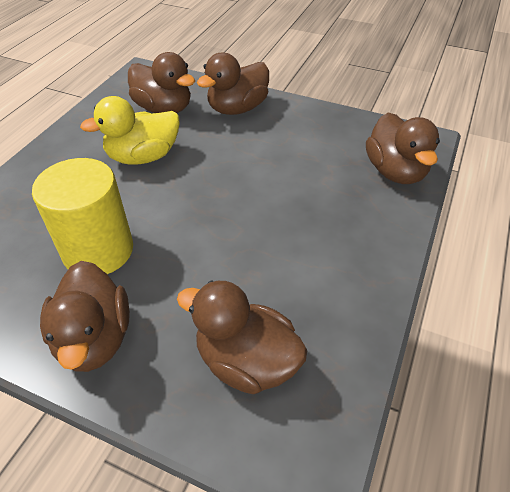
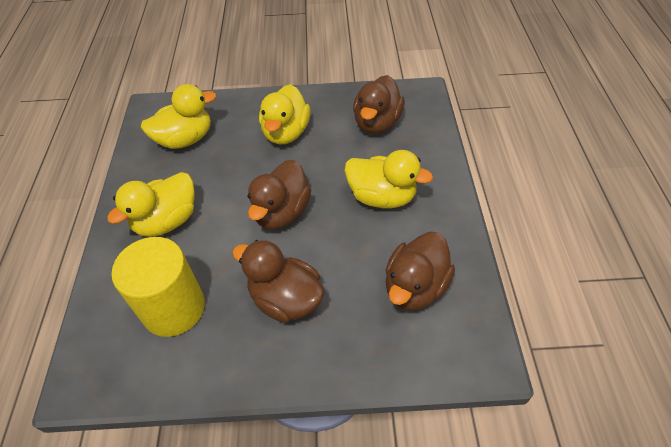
brown duck: [40,261,130,372] [128,52,195,113] [177,280,308,394] [197,52,269,115] [366,113,440,184] = 5 -> [232,240,325,323] [247,160,311,229] [353,75,405,134] [386,232,455,311] = 4
yellow duck: [80,96,180,165] = 1 -> [107,172,195,237] [141,84,216,149] [259,84,311,145] [344,150,433,208] = 4

